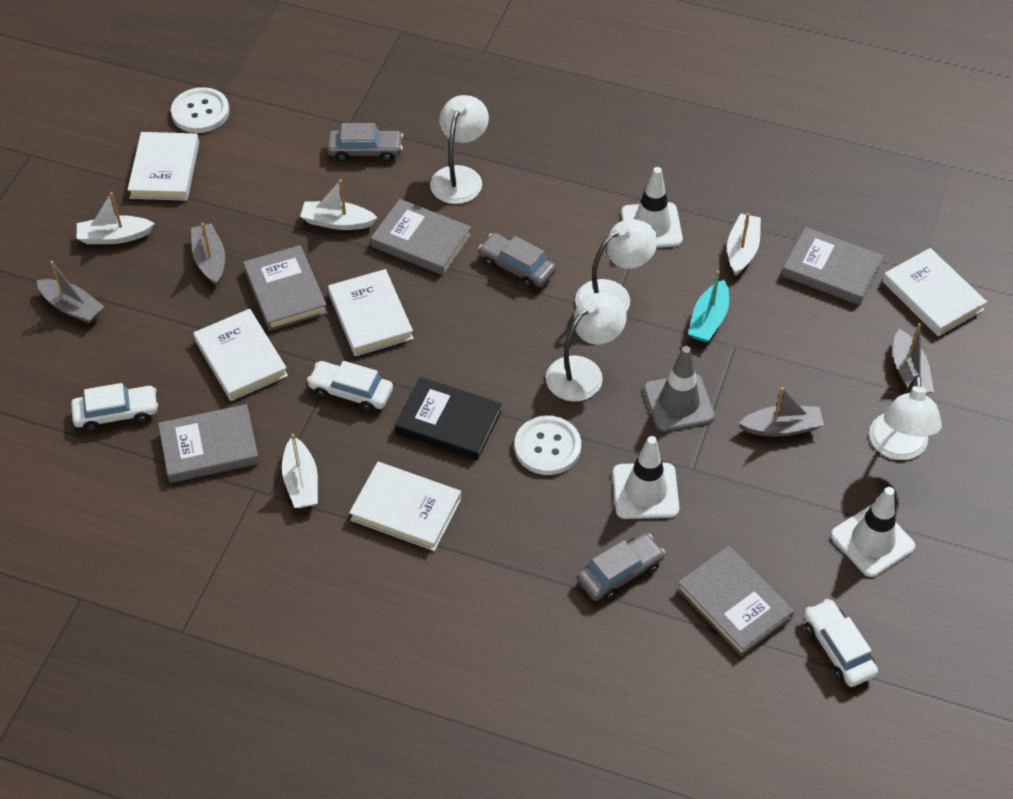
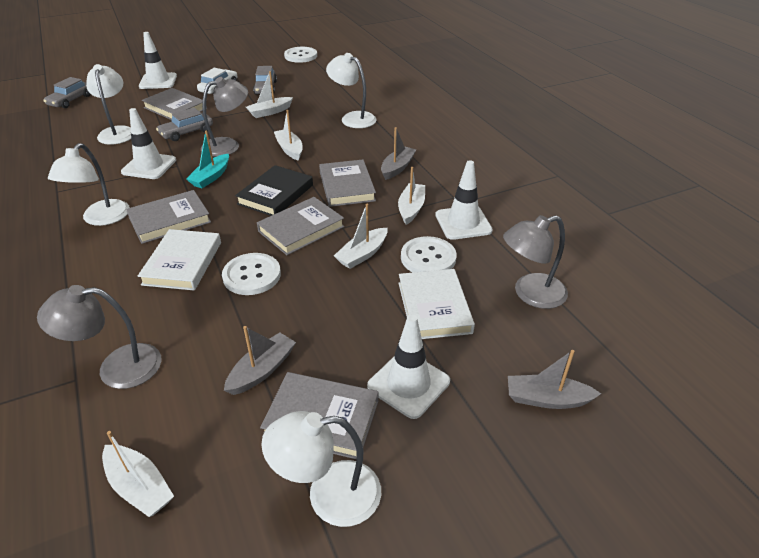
grey boat: [37,261,104,324] [191,223,225,285] [739,387,824,437] [893,323,934,394] = 4 -> [224,326,296,395] [381,127,416,180] [508,350,601,409] = 3
grey lamp: none = 0 -> [37,285,161,389] [201,77,248,157] [503,215,568,309] = 3
grey traffic cone: [644,346,715,431] = 1 -> none = 0
white boat: [77,192,155,244] [282,434,318,508] [300,179,377,230] [727,213,761,276] = 4 -> [102,431,174,517] [246,71,293,118] [274,110,303,161] [334,204,388,269] [398,167,425,225] = 5
white book: [127,132,199,201] [193,309,288,401] [328,269,414,356] [349,462,461,551] [882,248,987,336] = 5 -> [138,229,221,291] [399,269,475,339] = 2
white button: [171,87,229,133] [515,416,581,475] = 2 -> [222,253,281,295] [284,47,317,63] [401,236,457,272] = 3
white car: [71,383,158,432] [307,361,393,412] [804,599,878,687] = 3 -> [197,68,237,94] = 1
white traffic cone: [613,436,679,519] [621,167,683,248] [831,487,915,577] = 3 -> [121,108,176,179] [139,32,177,89] [367,315,450,419] [435,160,493,240] = 4

